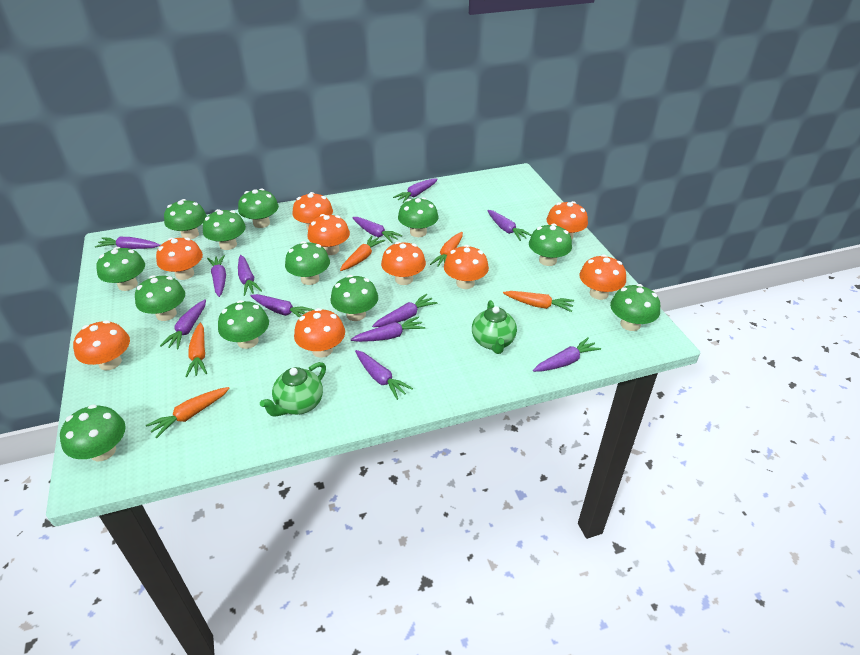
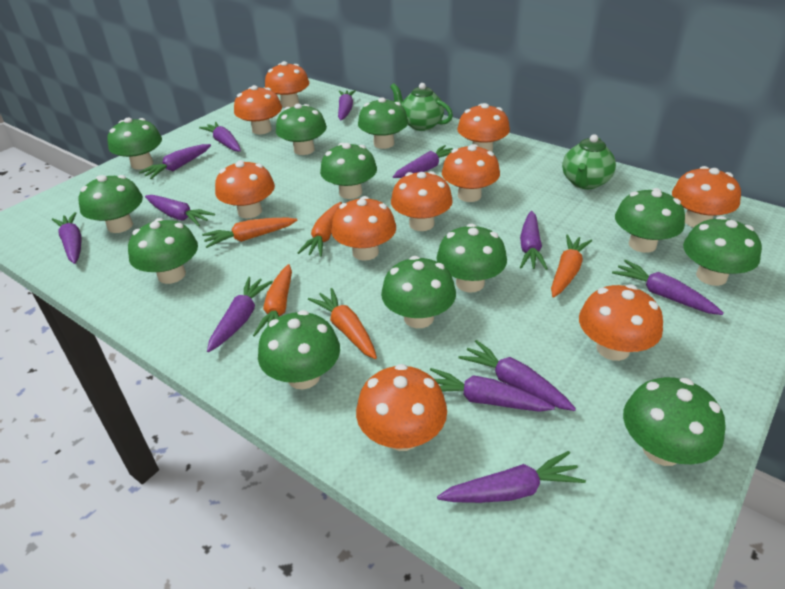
orange mushroom: [73,320,130,370] [156,238,203,280] [292,192,333,230] [294,308,345,358] [307,214,350,255] [381,242,426,285] [444,245,489,289] [547,201,588,240] [579,254,626,300] = 9 -> [215,160,275,218] [234,85,282,134] [265,61,309,108] [331,196,396,261] [356,364,447,451] [391,171,453,231] [442,144,500,202] [457,103,510,152] [579,284,663,361] [672,166,741,227] = 10

